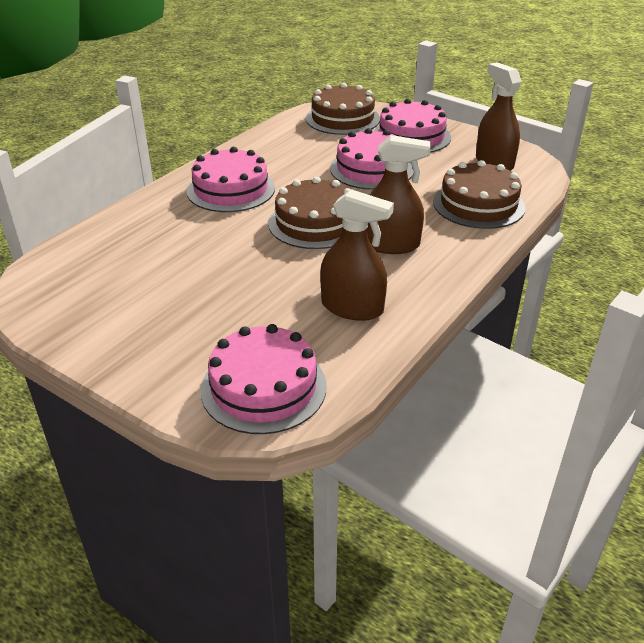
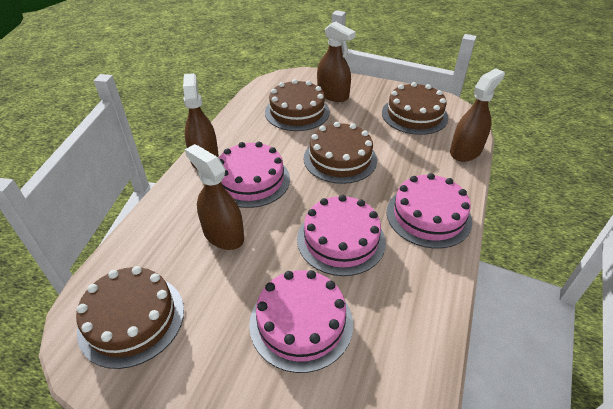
brown cake: [268,177,351,249] [306,83,380,135] [433,160,525,229] = 3 -> [76,266,184,369] [265,79,330,131] [304,122,377,184] [382,82,448,135] = 4
brown spray bottle: [320,189,394,321] [367,135,431,254] [476,62,522,171] = 3 -> [183,73,219,170] [185,144,244,250] [317,21,356,102] [450,68,505,162] = 4

